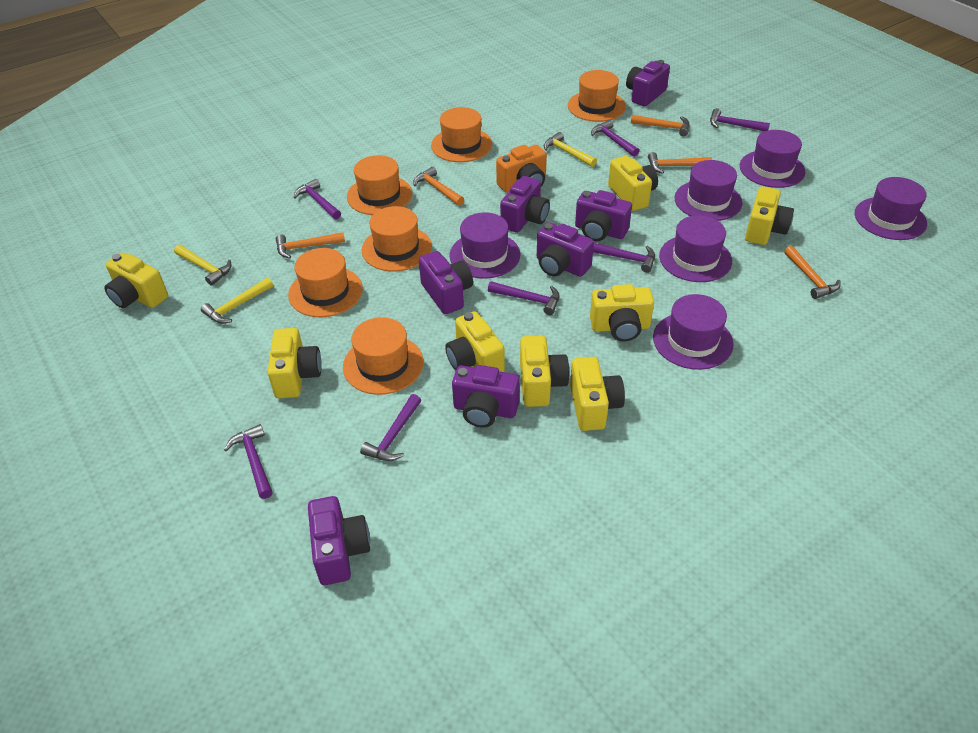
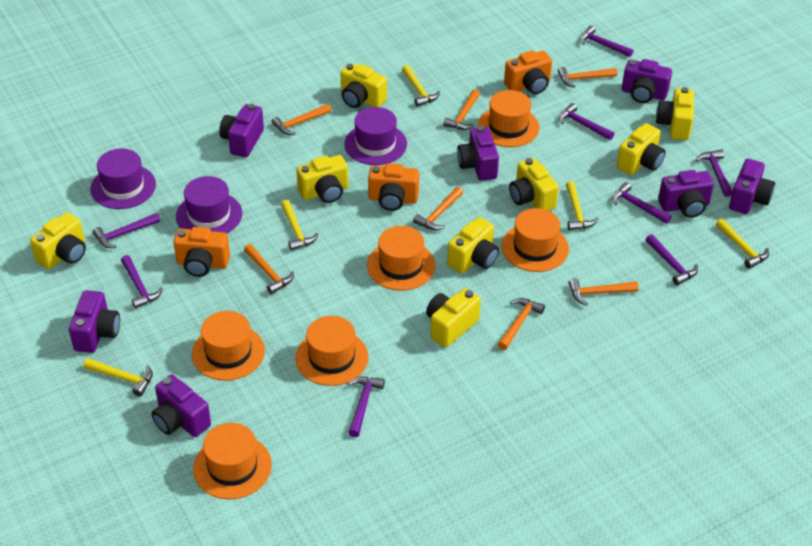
orange camera: [496,145,547,193] = 1 -> [173,227,230,277] [368,163,419,211] [504,51,552,94] = 3
orange hammer: [276,232,345,259] [413,167,464,206] [631,115,690,137] [648,152,712,174] [784,246,840,299] = 5 -> [244,244,294,294] [272,104,331,135] [413,187,463,230] [443,89,480,130] [498,298,545,350] [558,67,617,88] [568,278,639,306] = 7
purple hammer: [224,424,273,499] [294,179,341,220] [360,394,421,461] [488,281,560,315] [591,120,639,157] [593,243,655,273] [710,108,770,131] = 7 -> [93,213,160,248] [121,255,163,309] [348,377,385,437] [559,103,614,140] [580,26,633,57] [612,182,671,224] [646,234,698,285] [695,149,733,197] = 8
purple hat: [449,212,520,279] [653,294,734,370] [659,215,732,282] [674,160,742,221] [740,130,806,188] [855,177,927,240] = 6 -> [90,149,156,209] [176,176,243,233] [344,107,407,165] = 3
yellow hammer: [174,245,232,286] [201,278,273,324] [544,132,597,167] = 3 -> [84,358,153,397] [281,200,319,251] [402,65,440,107] [566,181,598,230] [716,219,769,269] = 5

